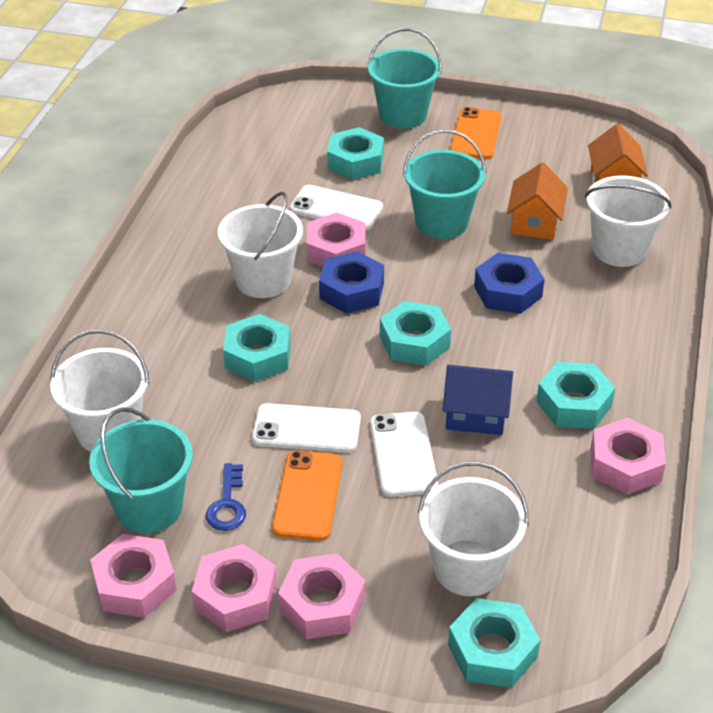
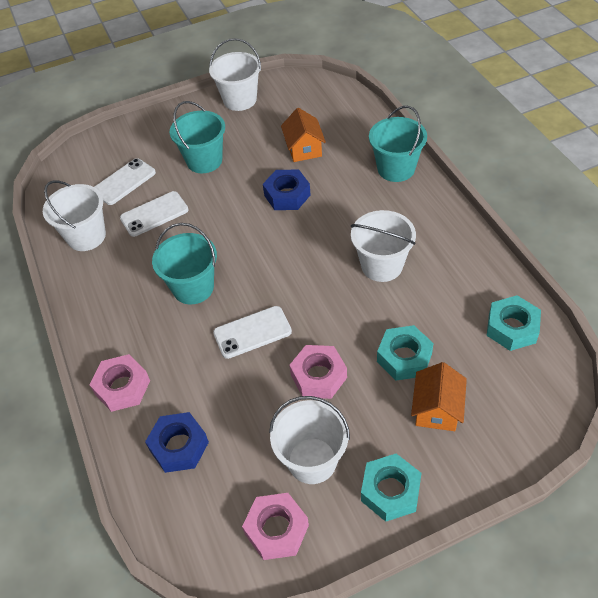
blue house: [443,365,513,435] = 1 -> none = 0
blue key: [206,463,246,531] = 1 -> none = 0
orange phone: [272,450,343,541] [450,107,502,159] = 2 -> none = 0
pink nut: [90,534,177,618] [192,544,277,632] [278,554,365,639] [307,212,365,267] [591,418,666,495] = 5 -> [89,354,150,412] [242,493,309,560] [289,345,347,399] = 3
turquoise nut: [223,314,291,382] [327,127,384,180] [380,301,451,366] [448,598,540,688] [536,362,615,429] = 5 -> [361,454,422,522] [377,325,434,381] [487,295,541,351] = 3

